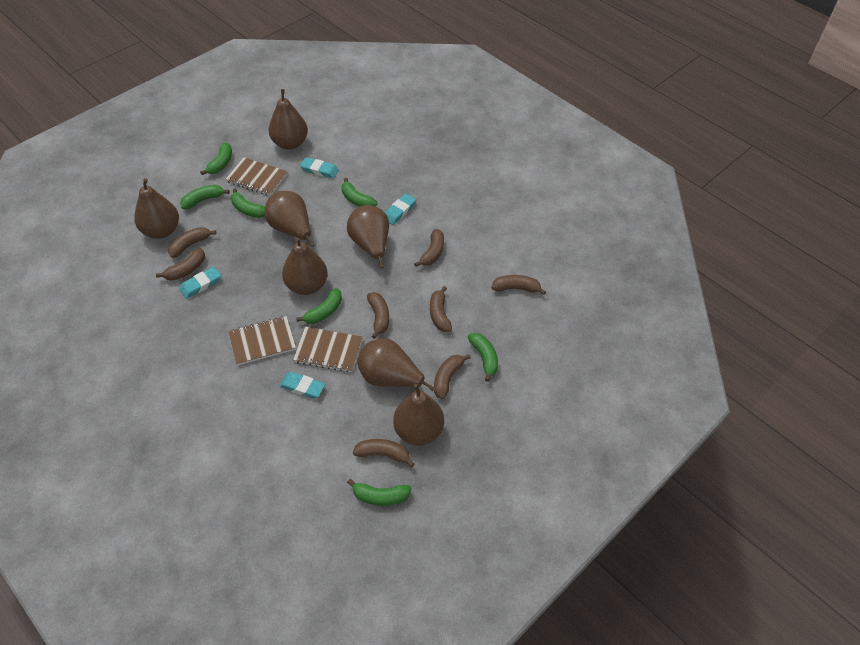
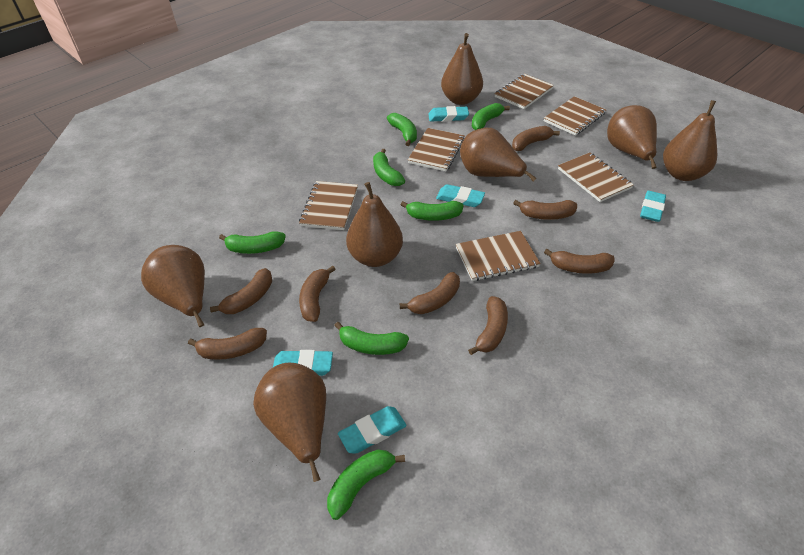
brown notebook: [225,157,288,196] [228,316,296,366] [293,327,363,373] = 3 -> [299,181,358,230] [408,128,465,171] [456,231,541,281] [495,74,554,109] [544,96,606,136] [558,152,634,202] = 6
turquoise eraser: [179,267,221,299] [279,372,325,399] [300,157,339,179] [385,194,416,225] = 4 -> [273,350,333,376] [338,406,407,454] [428,106,469,122] [436,184,485,207] [640,191,666,222] = 5

